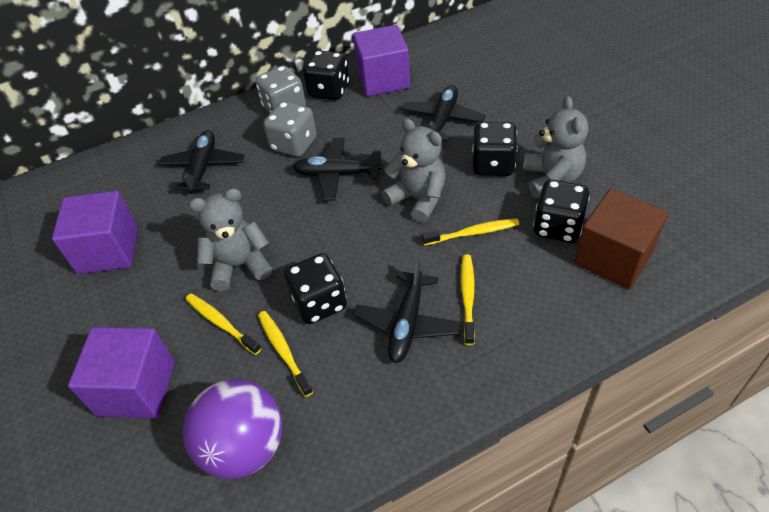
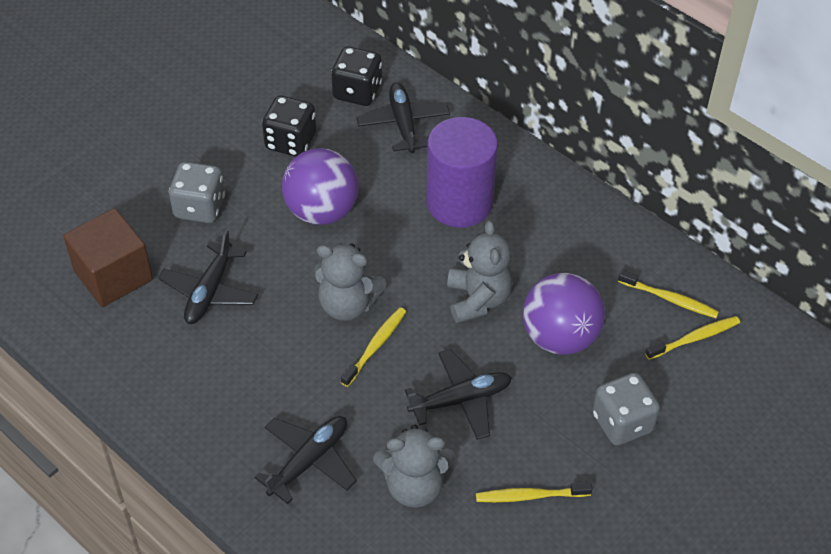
black dice: [284,253,347,324] [303,50,349,100] [472,122,518,176] [533,179,590,243] = 4 -> [262,96,316,157] [331,47,382,106] = 2
purple ball: [183,379,282,479] = 1 -> [282,148,359,225] [522,273,605,355] = 2
purple cube: [52,191,138,274] [68,327,175,419] [353,25,410,97] = 3 -> none = 0
purple cylinder: none = 0 -> [426,117,498,228] = 1

